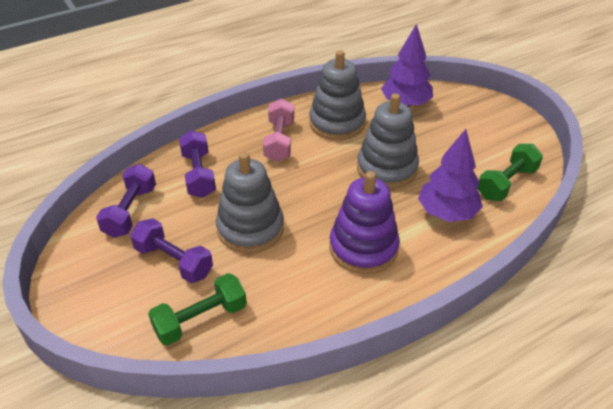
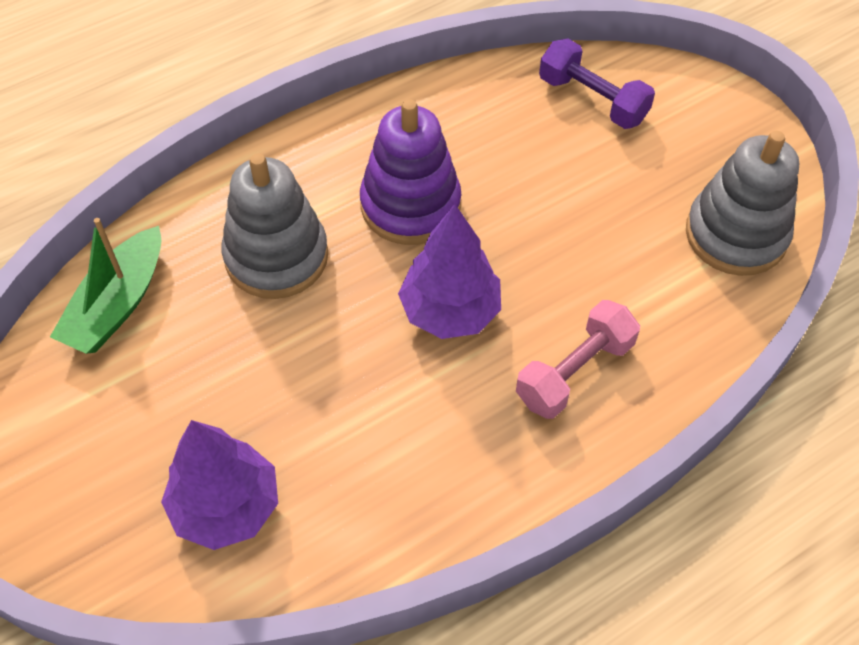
green boat: none = 0 -> [50,218,161,354] = 1
green dumbbell: [148,273,247,346] [478,144,543,201] = 2 -> none = 0
grey stacking toy: [216,152,284,253] [309,50,366,140] [357,93,419,189] = 3 -> [222,153,328,299] [686,131,799,276] = 2
purple dumbbell: [96,164,156,238] [130,218,213,283] [179,130,216,198] = 3 -> [539,39,655,129] = 1

